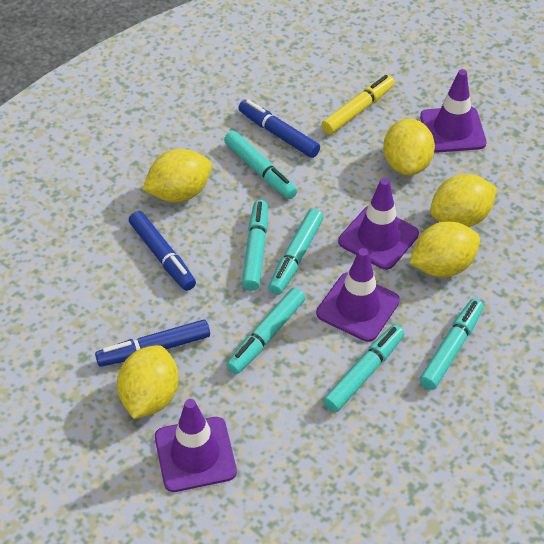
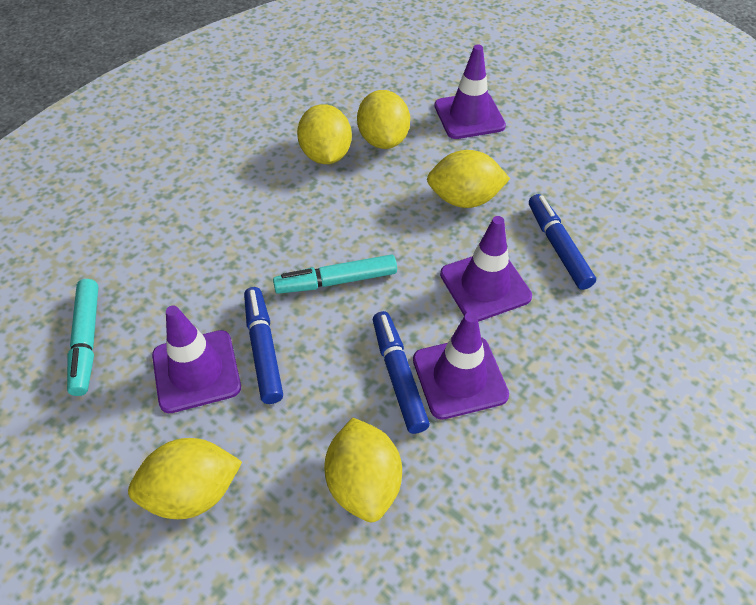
turquoise marker: [224,131,297,199] [226,288,305,374] [242,200,268,291] [268,208,324,295] [323,325,404,412] [419,299,484,390] = 6 -> [67,279,98,396] [273,254,397,294] = 2
yellow marker: [321,75,395,134] = 1 -> none = 0

